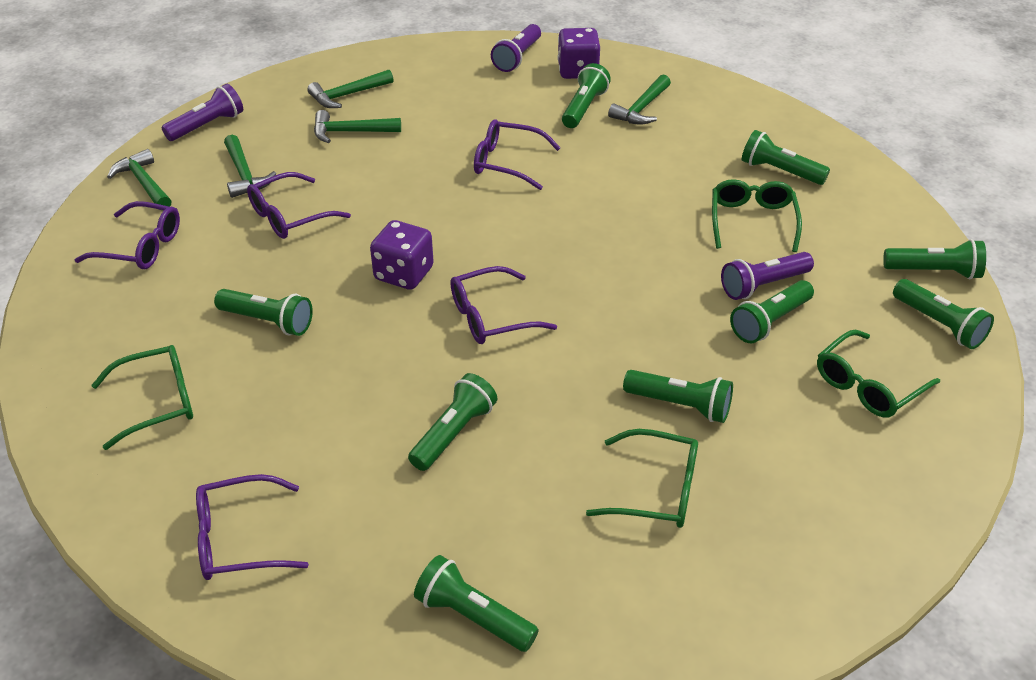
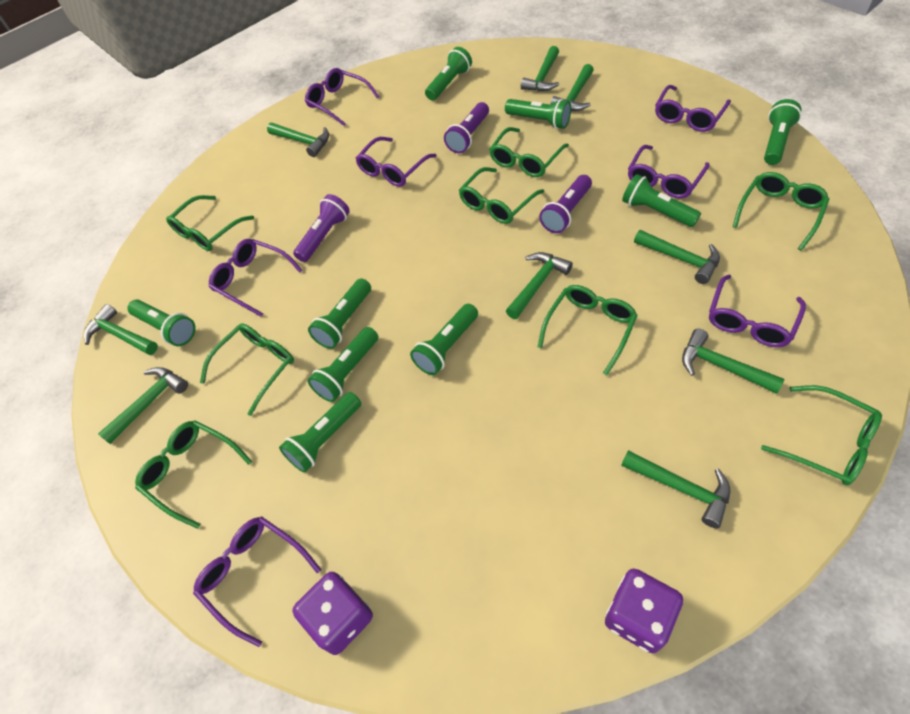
green glasses: [91,345,193,450] [586,429,698,528] [712,179,802,252] [817,330,940,418] = 4 -> [135,420,252,529] [166,195,254,251] [200,323,294,416] [459,167,544,224] [489,127,569,177] [538,285,638,375] [733,172,829,251] [761,385,882,486] = 8
green hammer: [107,149,171,211] [224,134,277,198] [307,70,394,108] [314,110,401,143] [608,74,671,125] = 5 -> [84,304,158,355] [98,367,188,444] [267,123,329,157] [506,252,573,319] [521,46,559,91] [551,64,594,111] [621,450,730,528] [634,230,720,284] [682,328,784,394] = 9
purple glasses: [75,201,180,269] [196,474,309,580] [247,172,351,239] [450,266,557,344] [474,119,561,190] = 5 -> [193,516,321,647] [209,239,302,317] [305,68,379,126] [355,137,436,187] [628,145,710,198] [655,85,731,132] [709,274,806,347] = 7

